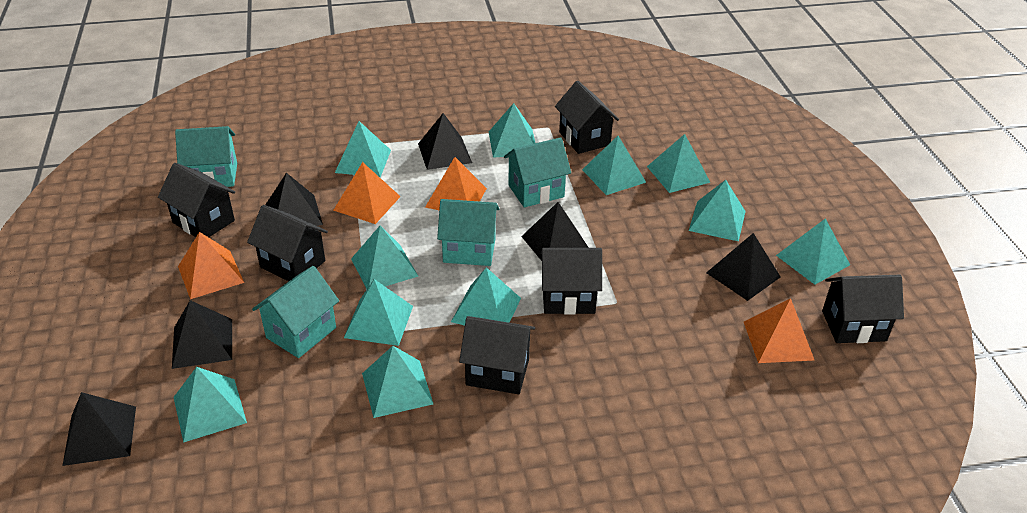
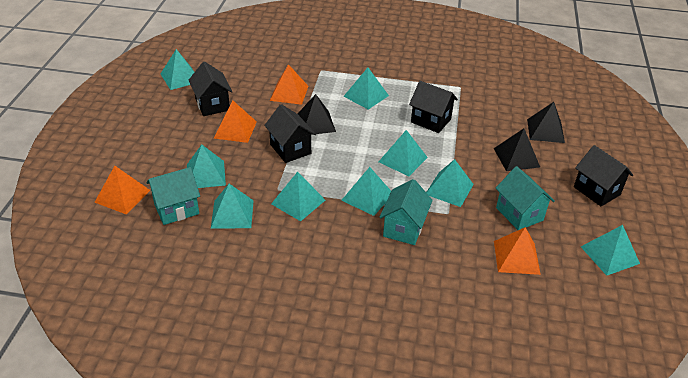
black house: [158,163,235,237] [247,205,328,281] [459,316,535,394] [540,248,602,315] [555,81,619,154] [822,275,904,343] = 6 -> [189,61,233,116] [264,104,316,163] [409,81,458,133] [574,145,633,206] = 4
black pyramid: [62,392,136,466] [172,300,232,369] [265,173,323,226] [418,113,472,170] [521,202,589,261] [706,233,781,301] = 6 -> [298,94,336,135] [494,128,540,171] [527,102,565,143] = 3
turquoise house: [175,126,237,187] [252,266,339,358] [437,199,499,266] [504,137,571,207] = 4 -> [146,167,200,225] [380,179,433,245] [496,166,555,230] = 3
turquoise pyramid: [173,367,247,443] [335,121,391,177] [344,279,413,346] [351,225,418,289] [362,346,433,418] [451,267,521,326] [489,103,535,158] [582,136,646,195] [647,134,711,193] [689,180,746,241] [776,218,850,285] = 11 -> [161,49,194,90] [187,144,226,188] [211,184,254,229] [271,172,325,221] [341,167,391,216] [343,68,389,110] [379,130,428,176] [426,159,474,207] [581,225,640,276] = 9

